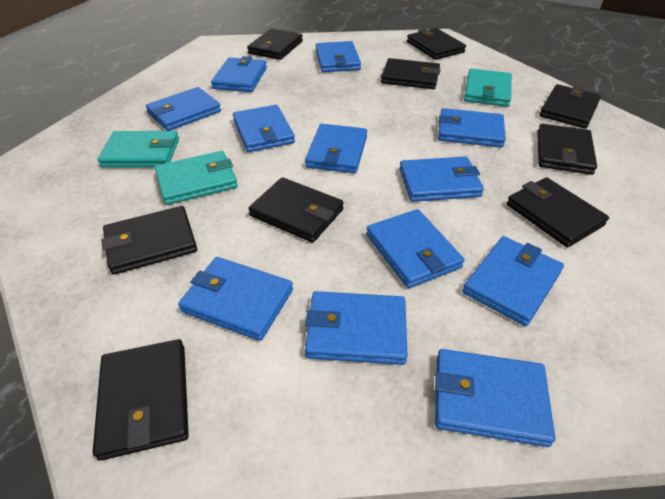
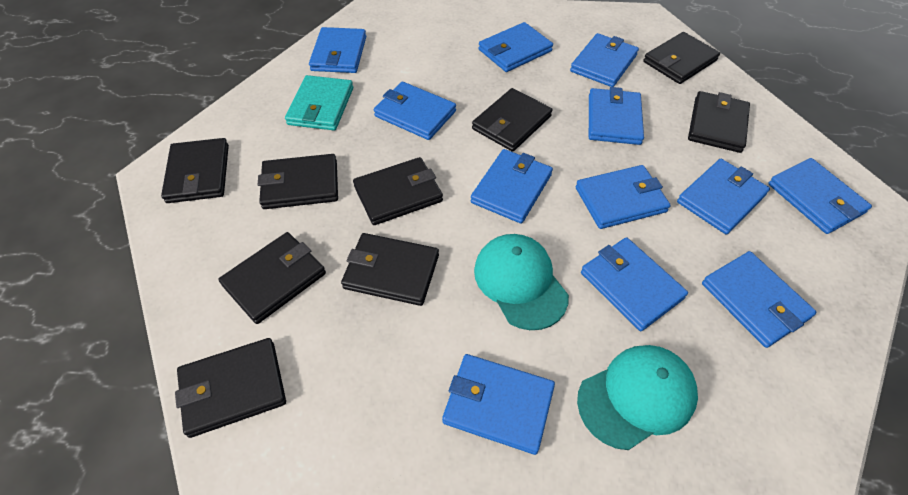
turquoise cap: none = 0 -> [474,234,569,330] [577,345,698,450] = 2
turquoise wallet: [97,131,179,168] [155,151,238,205] [464,68,512,107] = 3 -> [285,75,353,130] = 1

